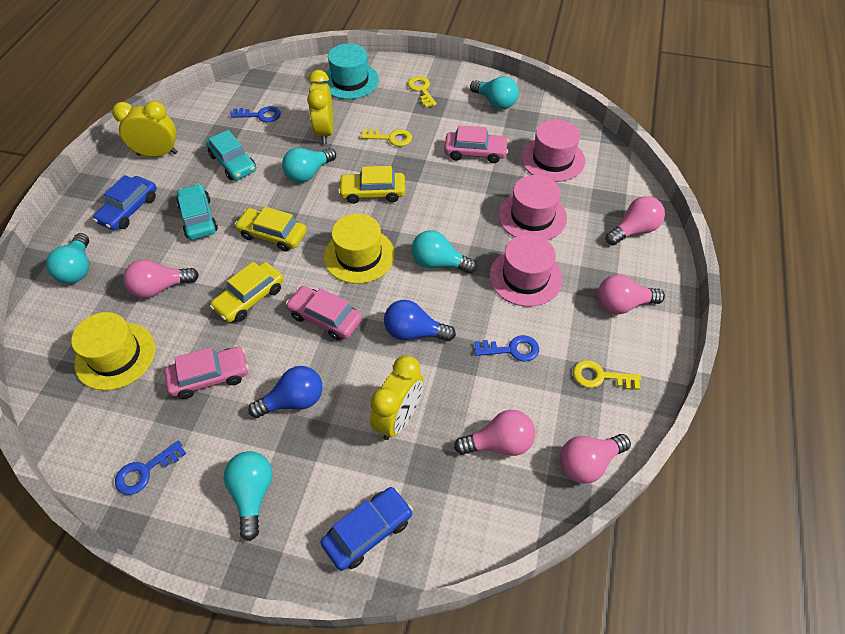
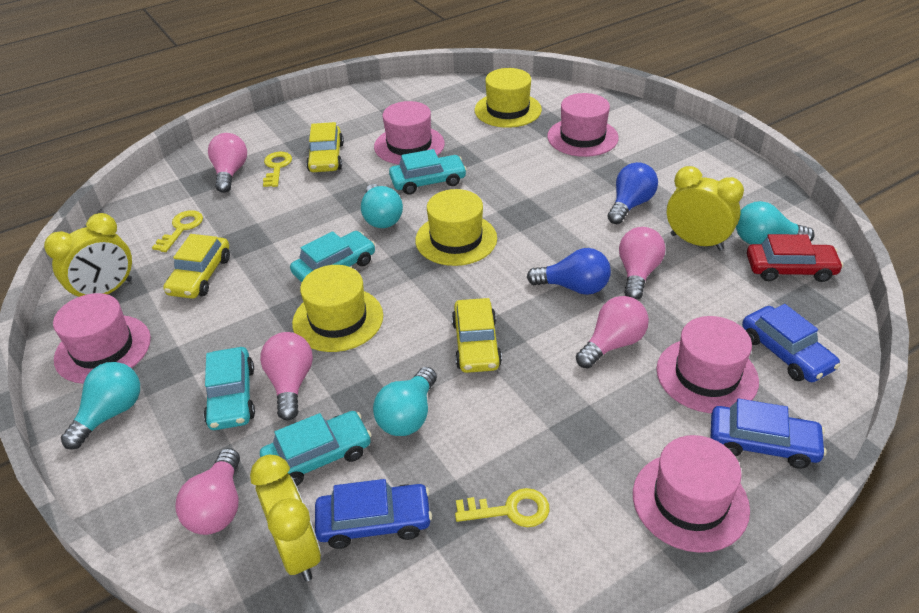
blue car: [93,175,157,230] [320,487,413,571] = 2 -> [315,479,432,549] [711,399,827,469] [742,304,840,382] = 3
blue key: [115,440,187,495] [231,106,281,122] [474,335,539,362] = 3 -> none = 0
pink car: [164,347,249,399] [286,286,362,340] [444,125,509,163] = 3 -> none = 0
pink hat: [489,234,563,307] [498,175,567,240] [521,119,585,182] = 3 -> [53,293,151,384] [374,101,445,165] [547,93,619,157] [633,435,750,553] [656,316,759,413] = 5
red car: none = 0 -> [747,234,843,282] = 1
turquoise car: [177,184,218,240] [206,130,256,180] = 2 -> [204,347,255,430] [260,411,372,486] [290,231,375,282] [389,149,467,195] = 4
turquoise hat: [322,43,379,99] = 1 -> none = 0
turquoise light bulb: [46,233,89,284] [224,451,272,541] [282,148,336,183] [412,230,477,273] [470,76,519,109] = 5 -> [61,362,140,449] [361,184,403,228] [373,367,437,436] [736,201,815,245] = 4
yellow hat: [71,312,155,391] [324,213,395,284] = 2 -> [292,265,383,352] [415,189,497,266] [475,68,542,128] = 3

